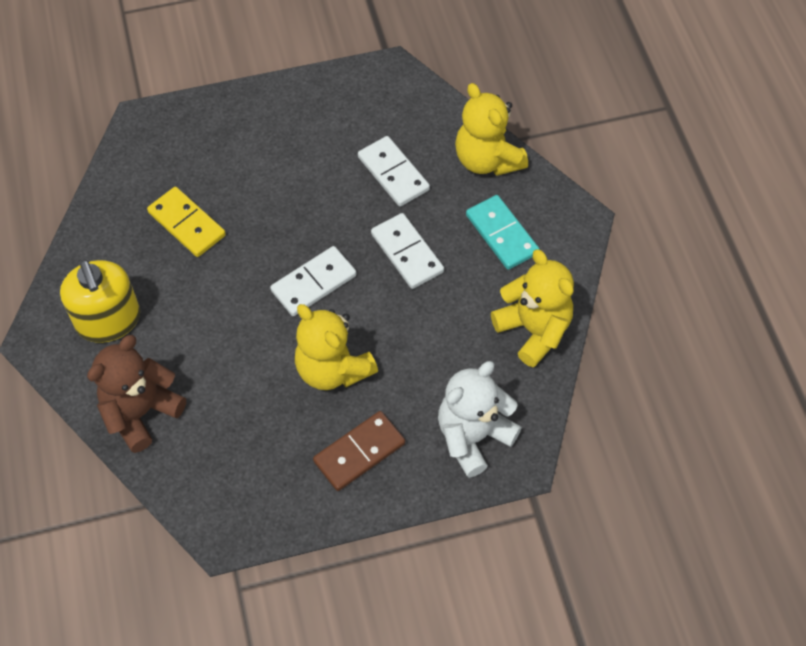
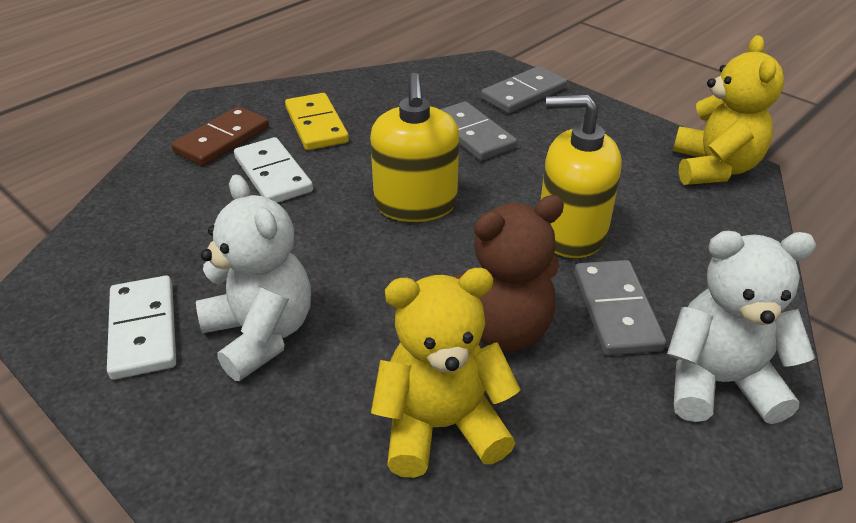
grey domino: none = 0 -> [440,101,517,161] [481,66,567,114] [574,260,666,355] = 3
turquoise domino: [466,195,540,270] = 1 -> none = 0
white domino: [270,246,357,316] [358,136,430,207] [371,213,444,289] = 3 -> [107,276,176,380] [234,137,313,203] = 2
white teddy bear: [438,361,522,478] = 1 -> [196,174,311,381] [667,231,816,424] = 2
yellow soap dispenser: [60,260,140,343] = 1 -> [370,73,459,222] [541,94,622,258] = 2
yellow teddy bear: [295,304,378,390] [455,83,528,176] [491,249,574,367] = 3 -> [371,268,521,478] [673,35,784,185] = 2

